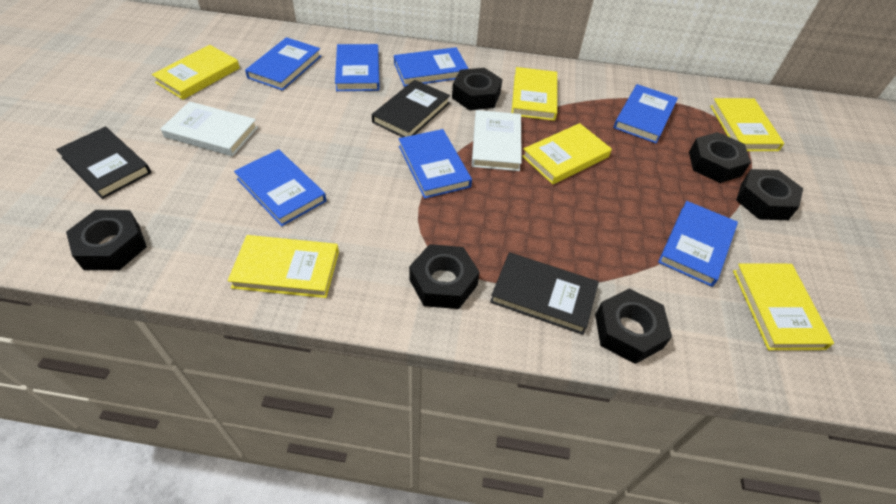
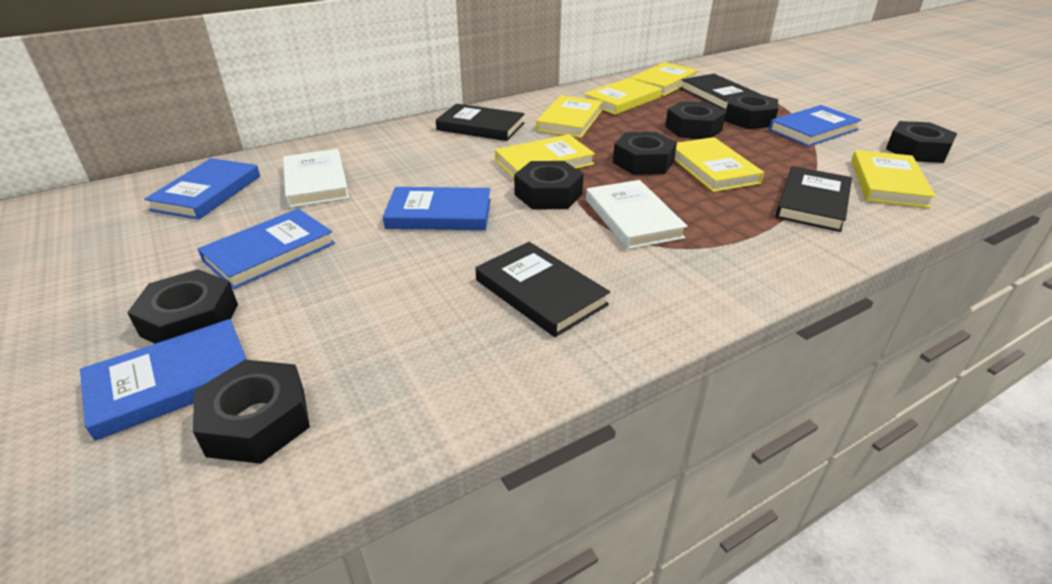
black book: [56,127,151,199] [372,80,450,137] [490,252,599,335] = 3 -> [436,104,525,141] [475,242,610,337] [680,74,760,111] [775,166,852,232] = 4
black nut: [66,210,147,270] [409,244,480,309] [452,68,502,110] [595,289,672,364] [689,132,751,183] [736,169,803,220] = 6 -> [127,269,238,344] [193,360,310,464] [514,161,584,210] [613,132,677,175] [665,101,726,139] [724,92,778,129] [886,121,957,163] = 7
blue book: [234,149,326,226] [245,37,321,91] [335,44,380,91] [394,47,469,87] [399,129,472,199] [614,84,678,144] [658,201,738,287] = 7 -> [80,319,247,441] [144,158,260,220] [198,209,335,289] [383,187,491,230] [769,105,862,147] = 5

